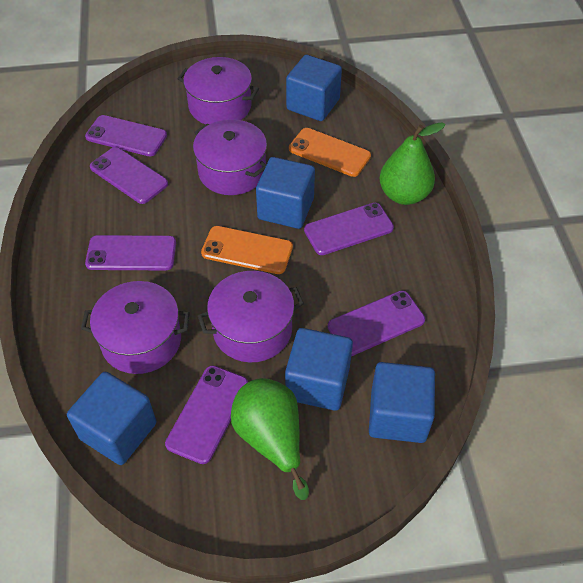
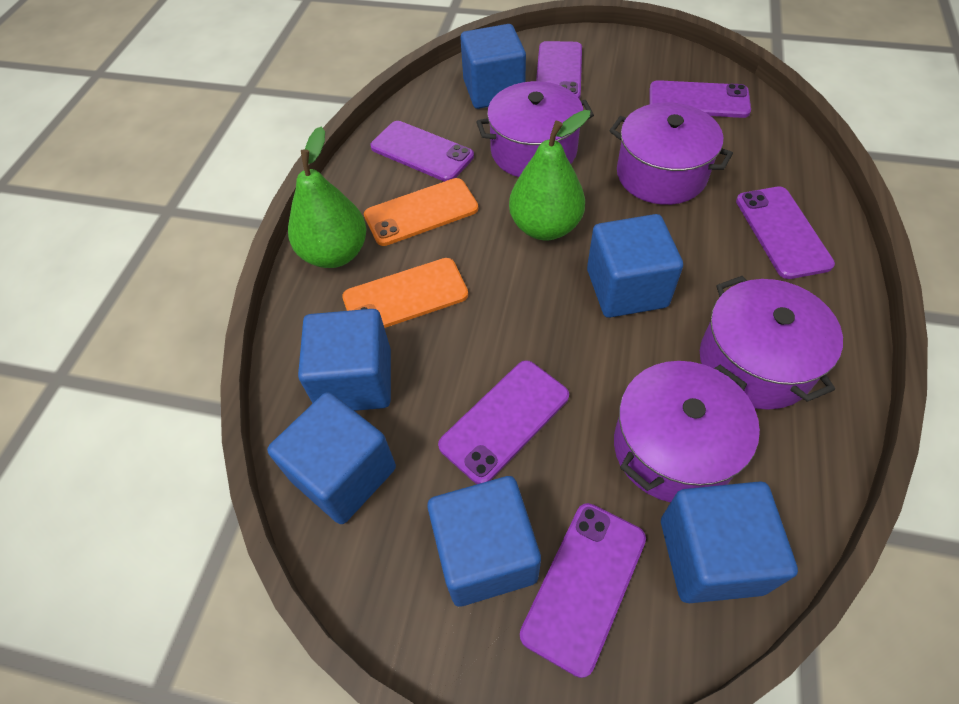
blue cube: [67,372,156,465] [256,157,315,229] [285,328,353,411] [286,55,342,121] [369,362,435,443] = 5 -> [267,392,396,524] [298,309,391,411] [427,476,541,606] [460,24,526,109] [587,214,683,318] [661,481,798,603] = 6

